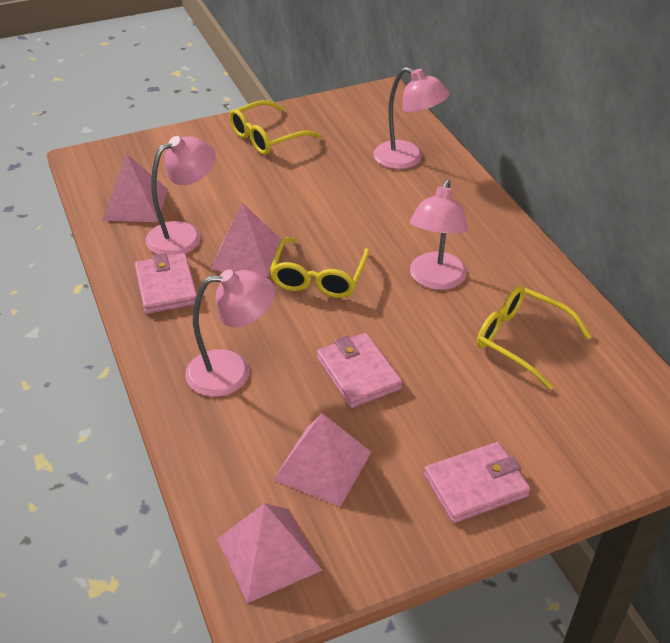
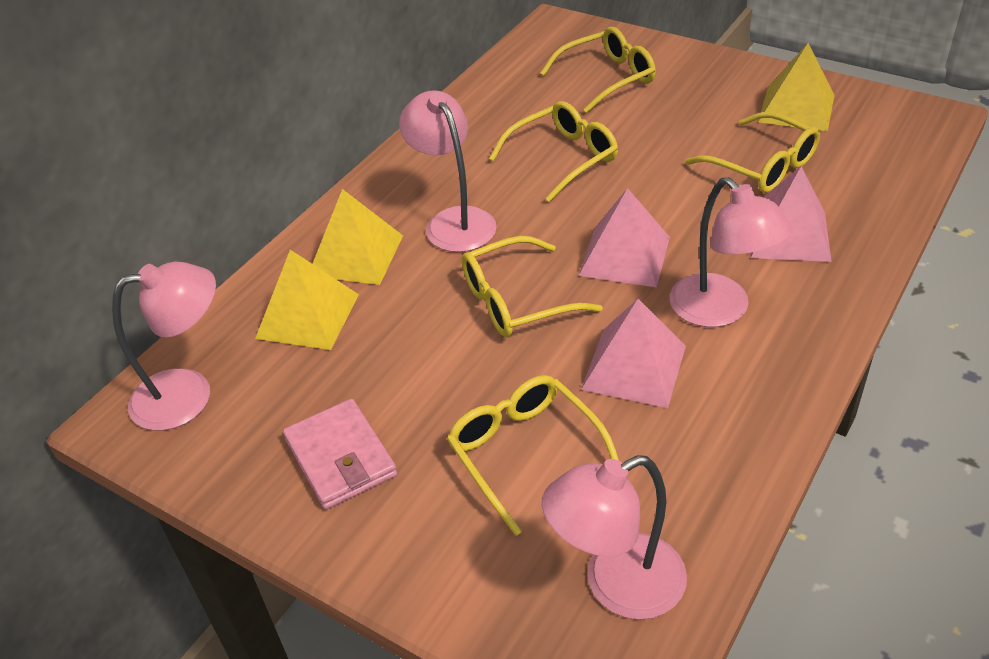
pink pyramid: [102,154,168,222] [210,203,282,277] [218,503,323,603] [273,413,371,507] = 4 -> [579,188,670,287] [581,299,686,408] [750,166,832,262] = 3
pink wallet: [135,253,197,314] [317,333,402,408] [424,442,530,523] = 3 -> [283,399,397,510] = 1
yellow glasses: [229,100,321,155] [270,237,370,298] [477,285,592,390] = 3 -> [447,375,619,536] [462,236,603,337] [489,101,618,202] [540,27,656,113] [685,112,820,193] = 5
yellow pyramid: none = 0 -> [255,250,359,350] [312,189,403,285] [758,43,835,131] = 3

